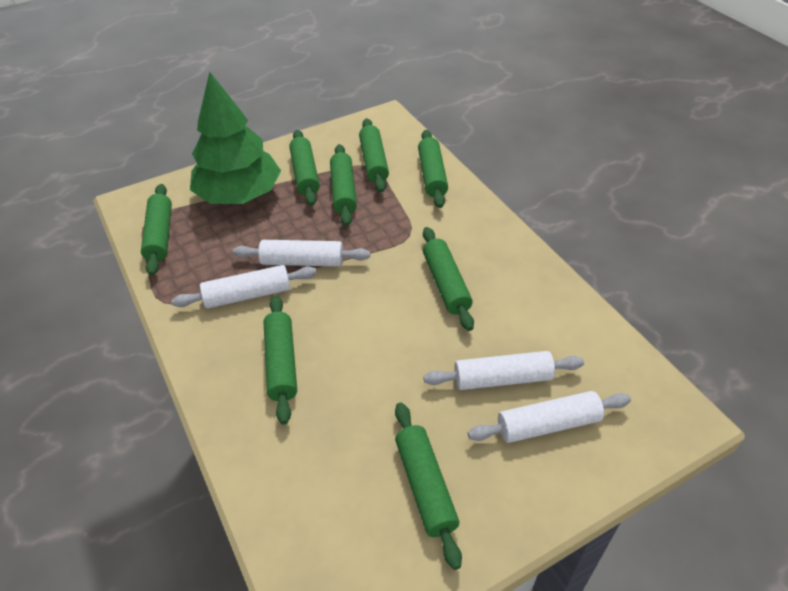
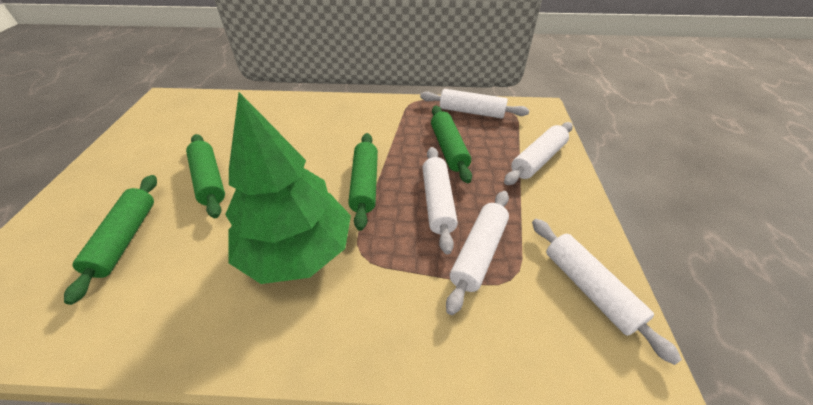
green rolling pin: [141,184,172,276] [263,295,297,425] [289,130,320,206] [330,144,357,226] [359,118,389,193] [395,402,462,570] [418,130,448,208] [423,227,474,331] = 8 -> [64,175,157,305] [186,134,225,218] [348,133,378,231] [431,106,472,183] = 4
white rolling pin: [172,265,317,308] [232,240,370,267] [423,351,584,390] [468,391,631,443] = 4 -> [420,89,529,119] [422,147,458,254] [446,191,509,315] [504,122,573,185] [532,219,682,365] = 5

